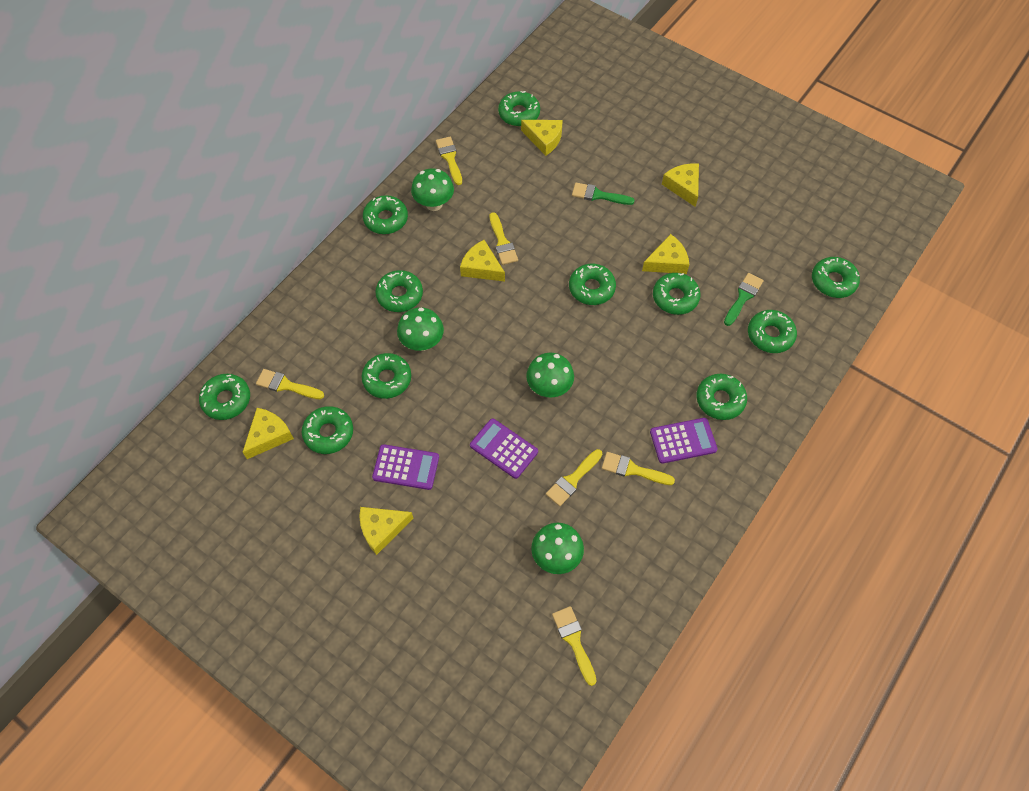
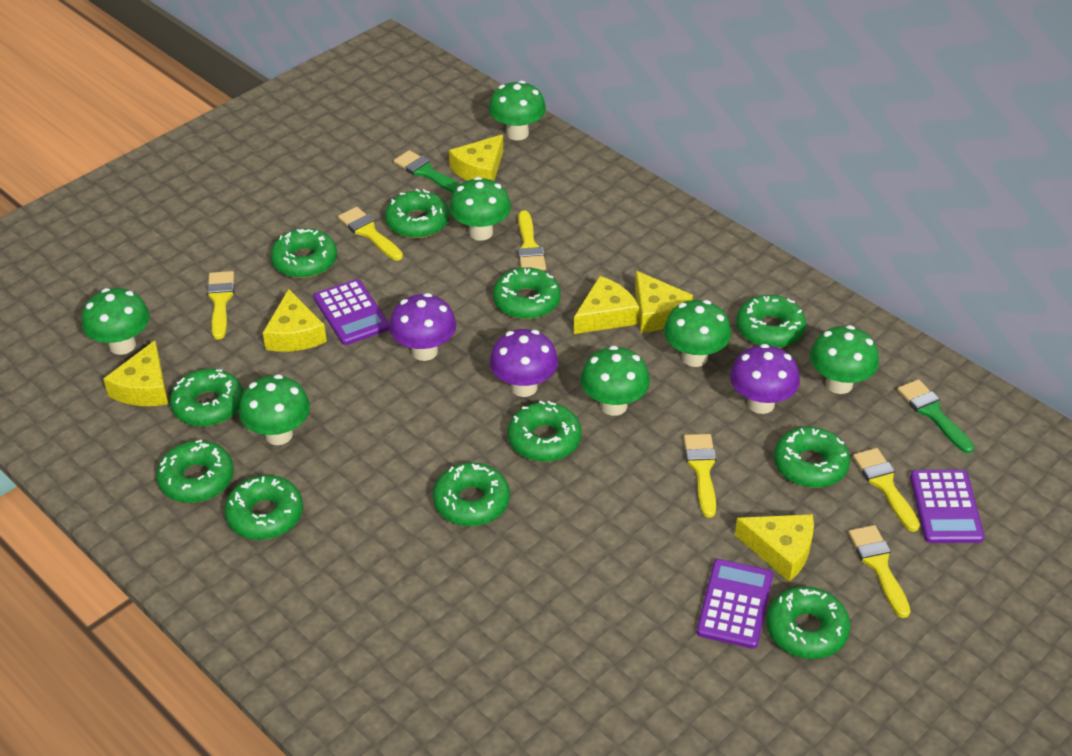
green mushroom: [397,307,444,351] [411,168,454,211] [526,353,574,398] [531,523,584,574] = 4 -> [82,288,150,355] [239,374,310,445] [449,177,511,241] [489,80,546,140] [580,346,650,416] [664,300,731,367] [810,325,879,394] = 7
purple mushroom: none = 0 -> [389,293,456,361] [490,329,558,397] [730,344,800,414] = 3

